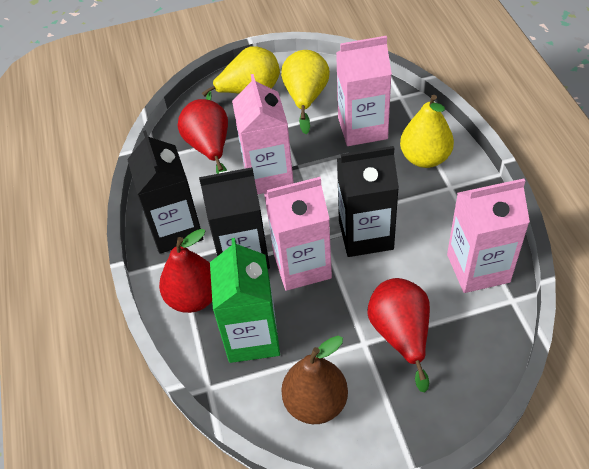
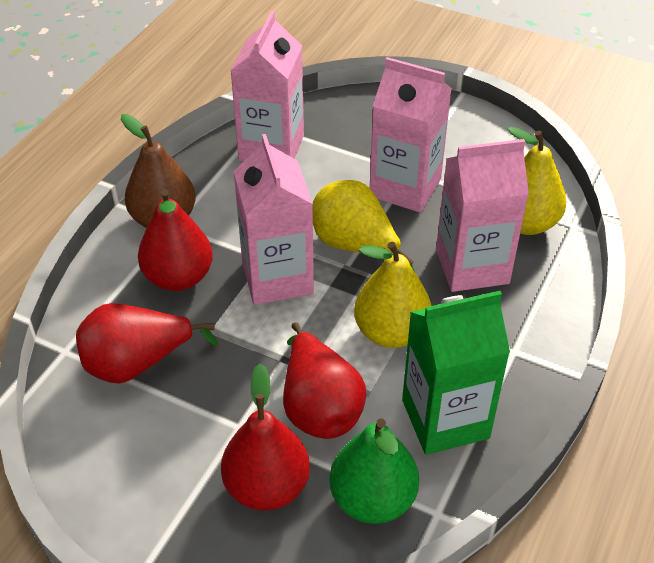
black carton: [127,130,203,254] [199,167,270,269] [337,146,399,257] = 3 -> none = 0
green pear: none = 0 -> [329,418,419,524] = 1
red pear: [159,229,212,313] [178,99,228,174] [367,278,430,393] = 3 -> [76,303,218,384] [138,189,213,291] [221,364,310,511] [283,322,366,439] = 4

